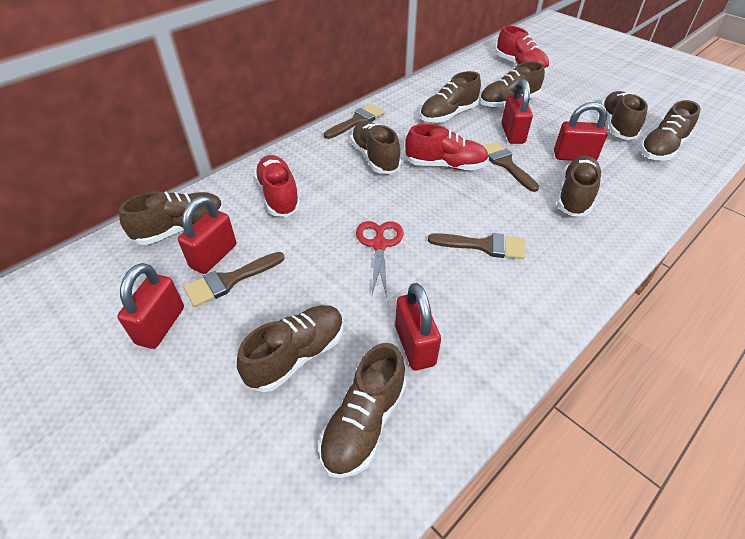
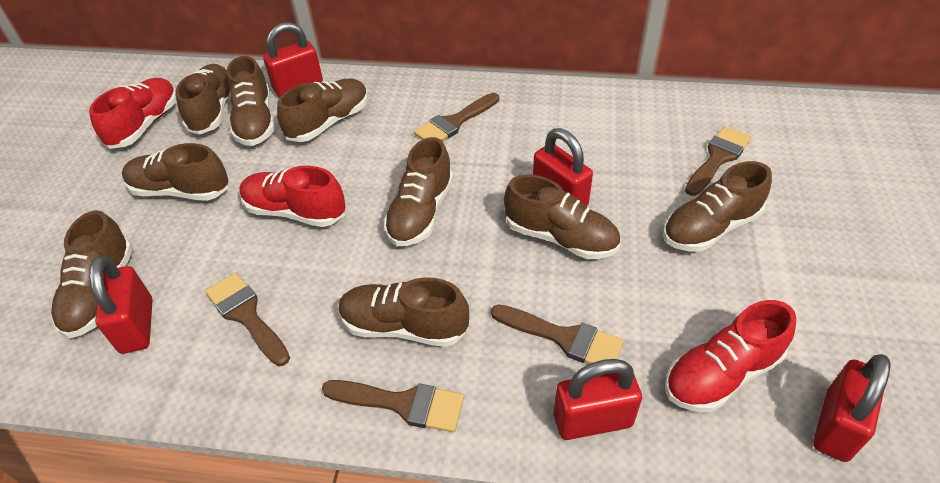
brown brush: [183,252,285,307] [324,104,385,139] [428,233,525,259] [483,142,539,192] = 4 -> [205,272,290,366] [322,380,464,432] [414,93,499,141] [491,304,624,364] [685,126,752,196] = 5
red scissors: [356,221,404,297] = 1 -> none = 0

